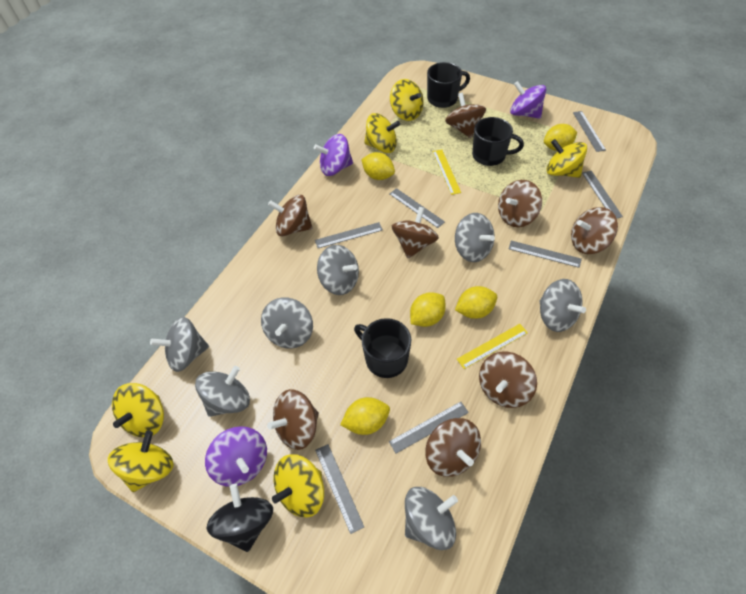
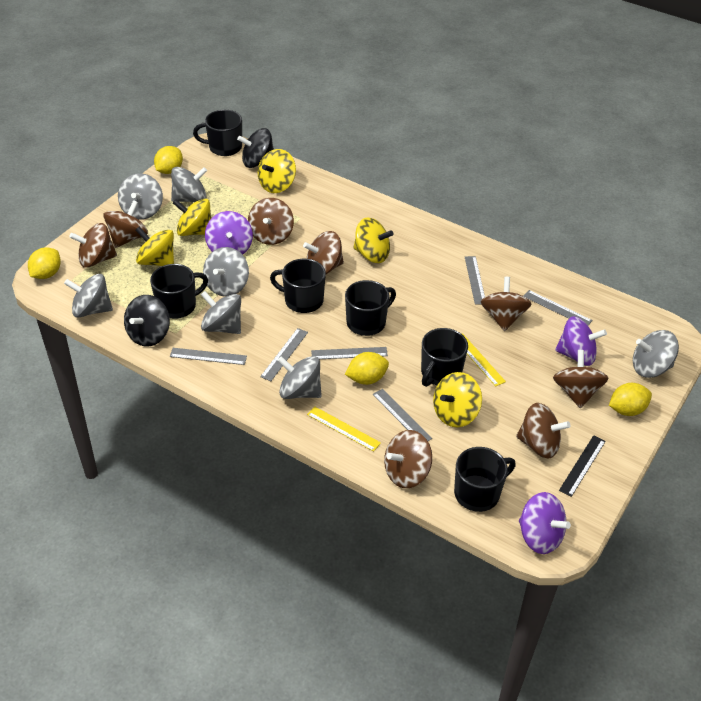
black mug: [354,318,411,378] [427,62,470,108] [472,117,524,166] = 3 -> [150,264,208,319] [193,110,242,156] [270,259,326,313] [345,280,396,336] [421,328,468,387] [454,447,516,512] = 6
black ruler: none = 0 -> [559,435,606,497] = 1
black spinning top: [206,484,273,552] = 1 -> [124,295,170,347] [237,128,274,168] = 2
grey ruler: [315,222,383,248] [315,444,364,534] [389,402,469,454] [390,188,445,228] [509,240,582,268] [573,111,606,152] [582,171,623,219] = 7 -> [170,348,247,365] [260,328,308,381] [311,347,388,359] [373,389,432,441] [465,256,485,305] [524,290,592,326] = 6
yellow lemon: [340,397,390,435] [361,152,395,180] [410,292,446,327] [455,286,497,319] [544,124,577,151] = 5 -> [28,247,61,279] [154,146,183,174] [345,352,389,385] [609,383,652,416] = 4
yellow spinning top: [108,431,174,492] [112,383,164,437] [272,454,324,517] [364,113,400,153] [390,79,424,121] [547,139,587,178] = 6 -> [136,227,174,266] [173,199,211,236] [258,149,296,193] [353,218,393,263] [433,372,482,427] = 5

